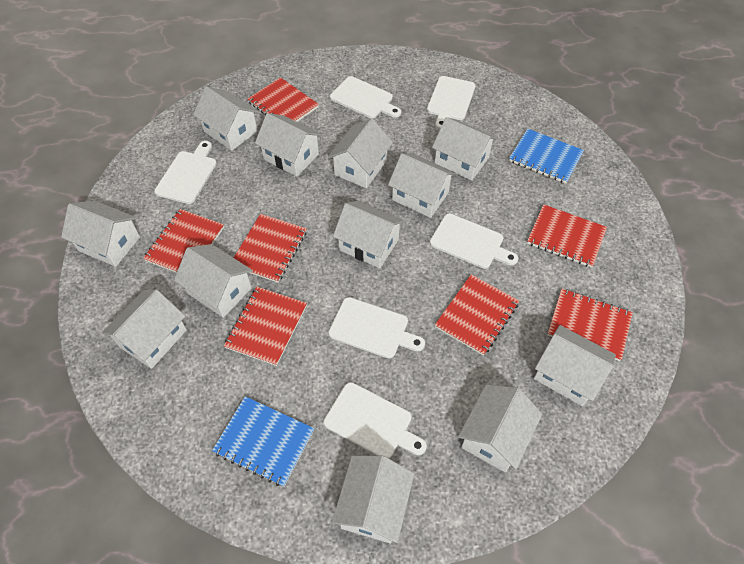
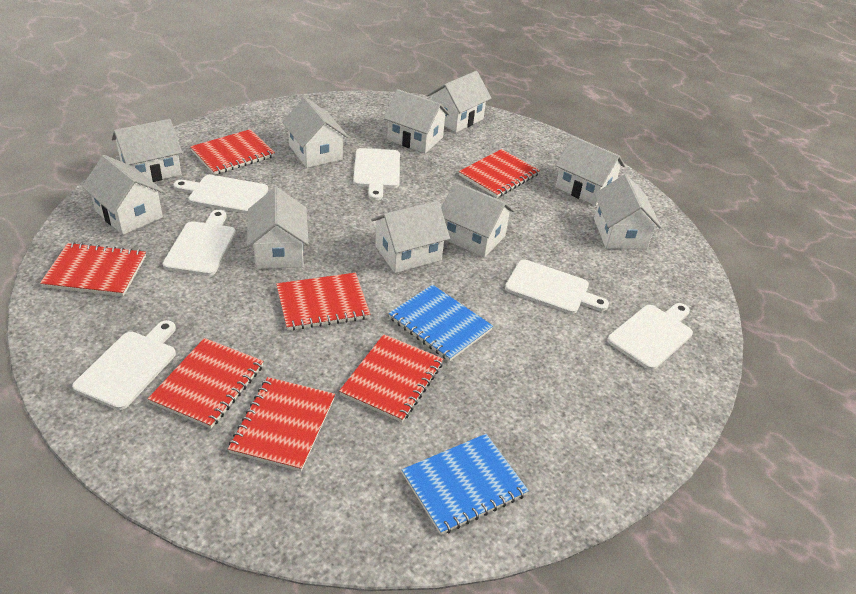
white house: [61,201,140,267] [102,289,187,369] [174,244,253,318] [193,86,259,151] [255,113,322,177] [328,118,393,188] [332,456,414,544] [333,201,405,268] [388,153,456,218] [432,117,497,181] [458,384,542,472] [534,325,616,406] = 12 -> [82,155,165,235] [112,119,182,182] [247,187,309,269] [282,97,349,168] [371,201,450,273] [384,89,450,154] [427,71,492,132] [441,182,515,258] [555,136,625,206] [594,174,662,249] = 10

